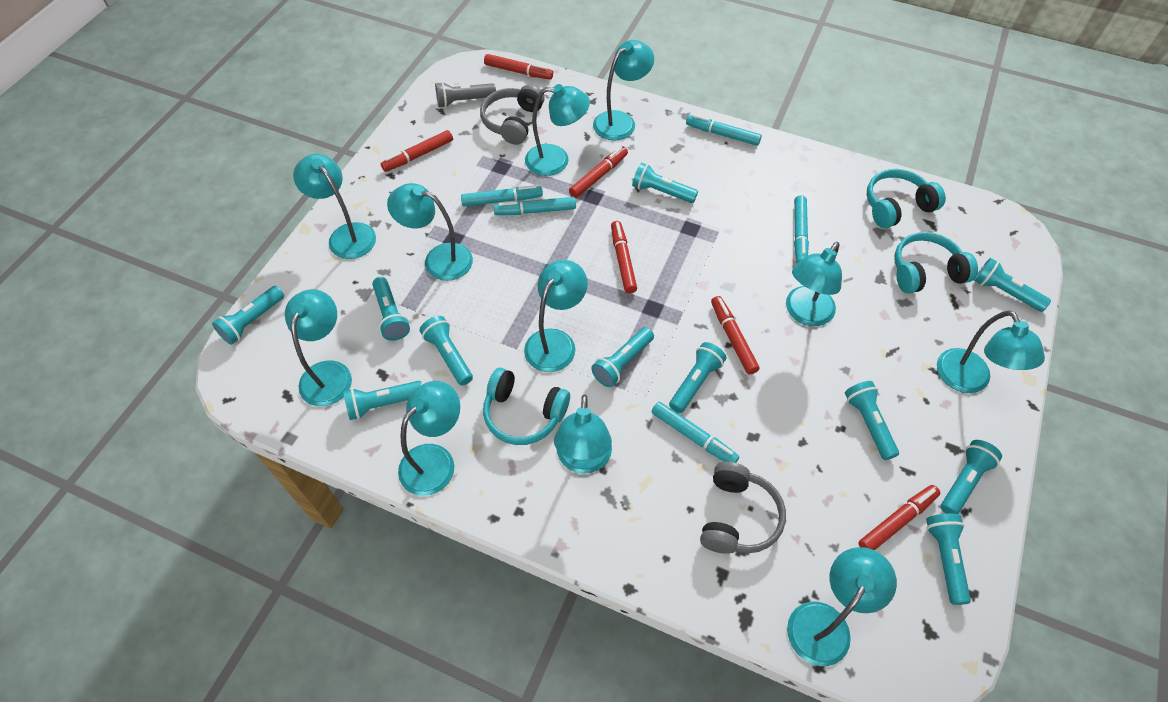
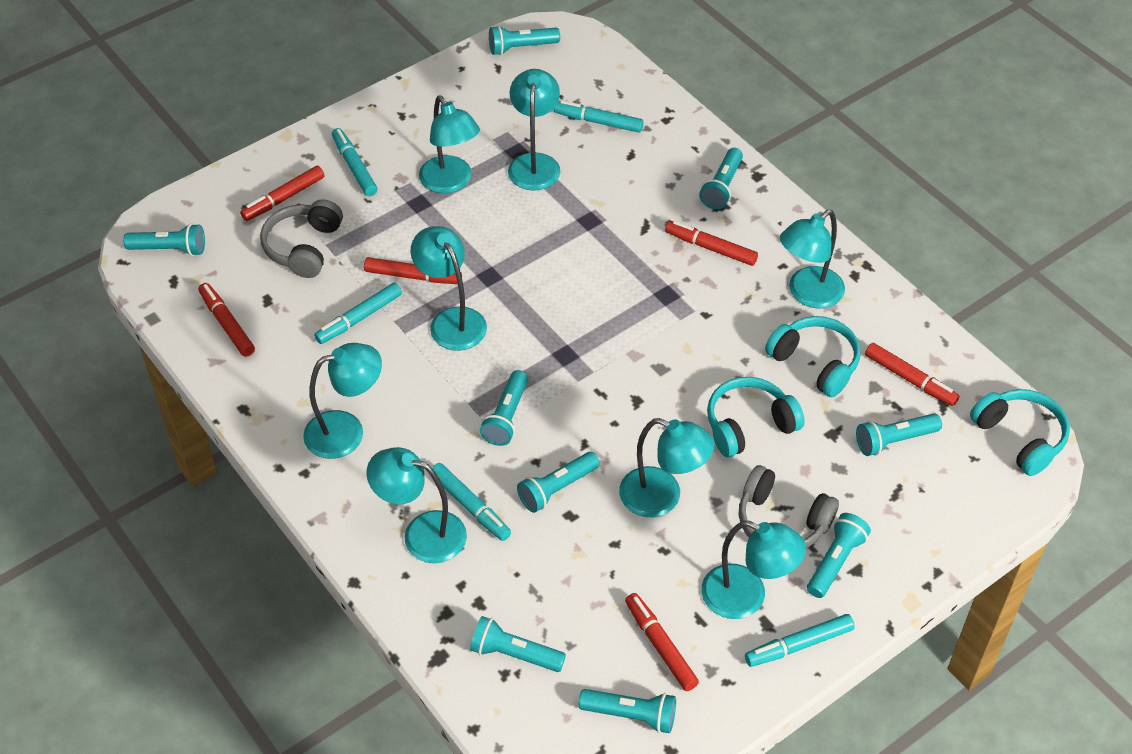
grey flashlight: [435,82,496,108] = 1 -> none = 0
turquoise flashlight: [212,286,284,345] [343,381,422,420] [372,277,410,341] [420,316,473,385] [591,327,654,387] [632,163,698,203] [669,342,726,413] [845,381,899,460] [926,514,971,605] [941,440,1002,514] [974,258,1051,312] = 11 -> [123,223,205,256] [470,616,566,672] [480,370,528,446] [489,25,560,55] [517,452,600,513] [578,689,676,733] [699,148,743,209] [807,513,871,598] [856,413,942,456] = 9
turquoise lamp: [285,289,352,406] [293,154,376,259] [387,183,473,281] [398,381,460,496] [524,260,588,372] [525,84,590,176] [554,394,612,474] [593,40,654,141] [786,242,842,326] [787,547,897,666] [937,310,1045,393] = 11 -> [303,343,382,459] [366,447,467,563] [411,226,487,351] [419,96,480,193] [508,69,560,191] [619,418,715,517] [701,521,806,619] [780,210,845,309] = 8

